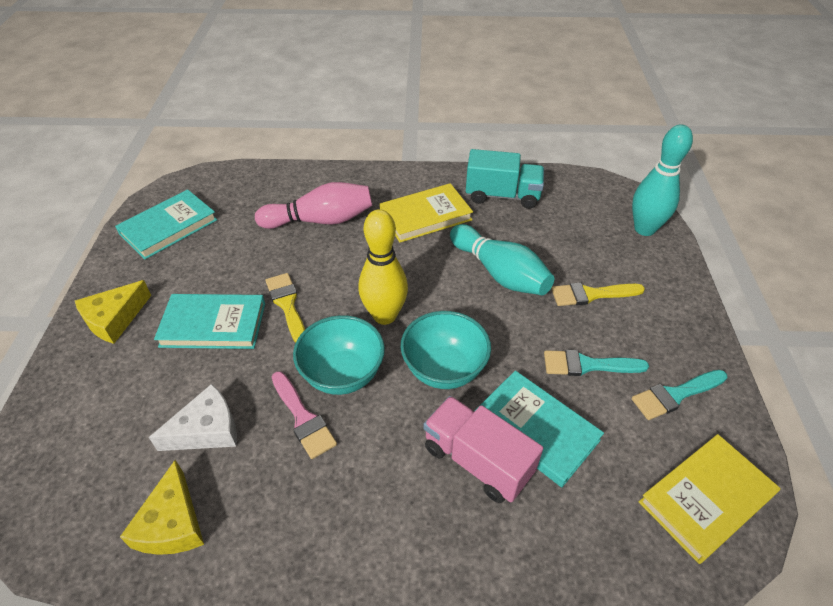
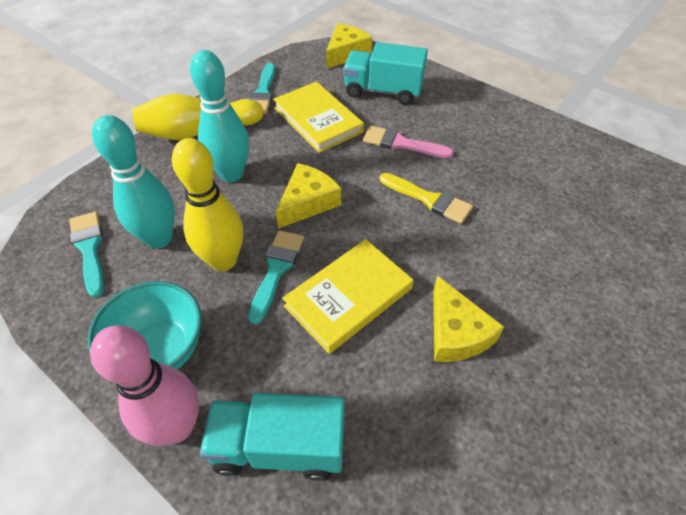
pink truck: [424,396,543,503] = 1 -> none = 0
turquoise book: [115,189,217,259] [154,294,265,349] [474,371,604,487] = 3 -> none = 0
turquoise bowl: [293,315,385,395] [401,311,491,389] = 2 -> [87,281,202,370] = 1
turquoise brush: [544,350,649,376] [632,370,727,420] = 2 -> [70,212,104,298] [248,63,275,114] [248,230,304,325] = 3
turquoise truck: [466,149,544,209] = 1 -> [200,393,345,481] [343,42,428,105] = 2
white cheese: [148,384,237,451] = 1 -> none = 0
yellow bowling pin: [358,209,408,325] = 1 -> [132,94,264,140] [172,138,243,271] = 2
yellow brush: [266,273,305,343] [551,282,645,306] = 2 -> [380,173,473,224] = 1
yellow cheese: [75,280,151,344] [120,460,204,555] = 2 -> [276,163,341,228] [326,24,372,69] [433,275,504,362] = 3

